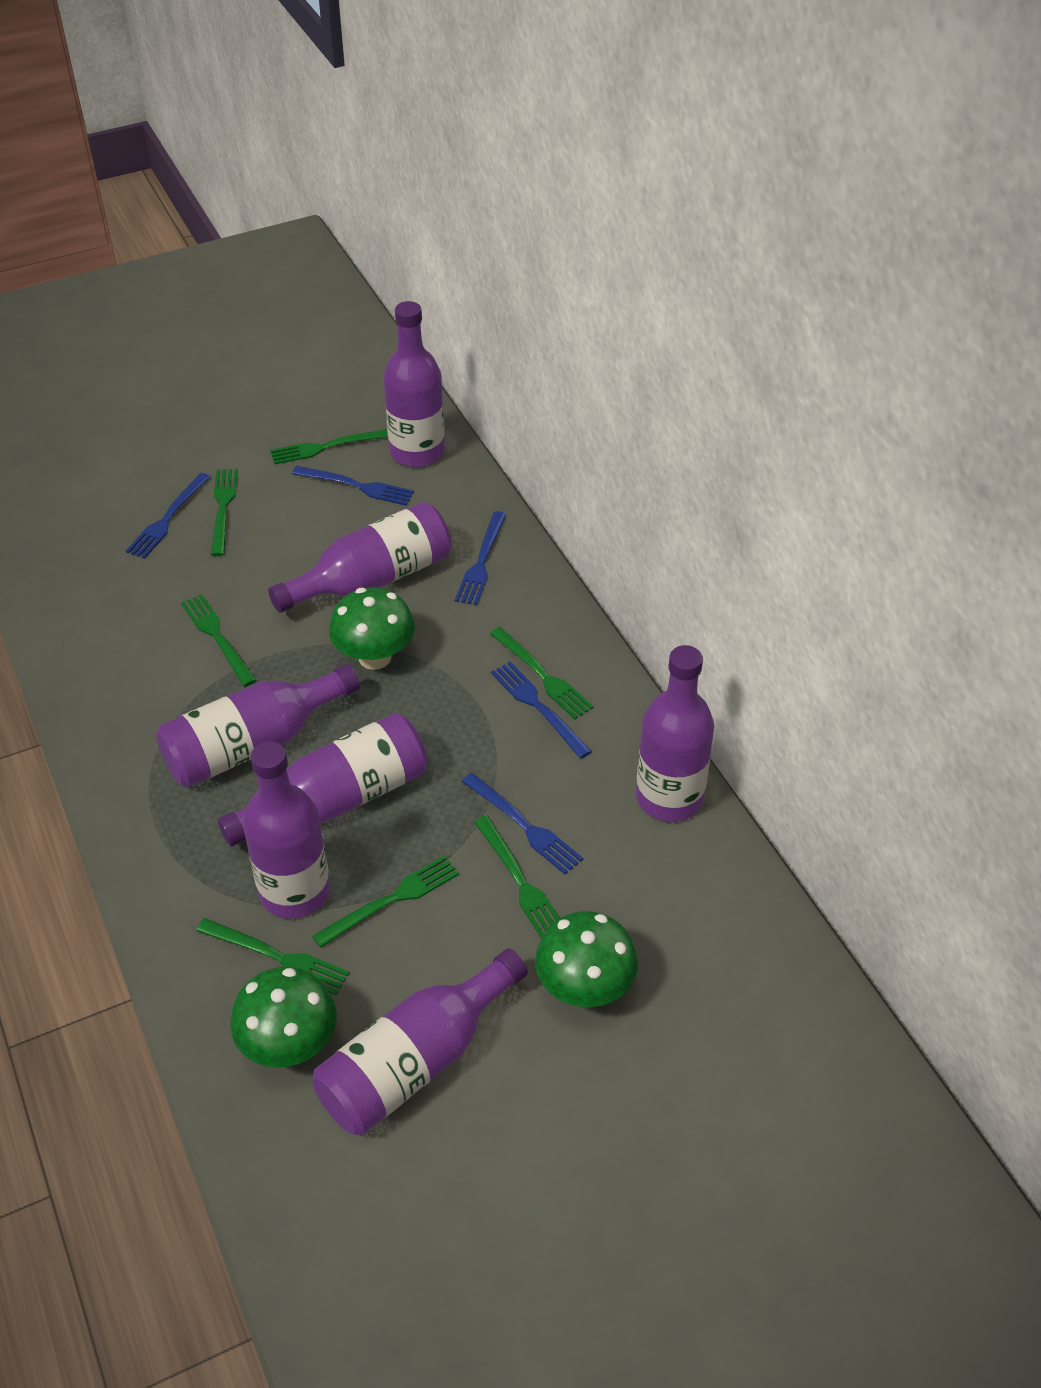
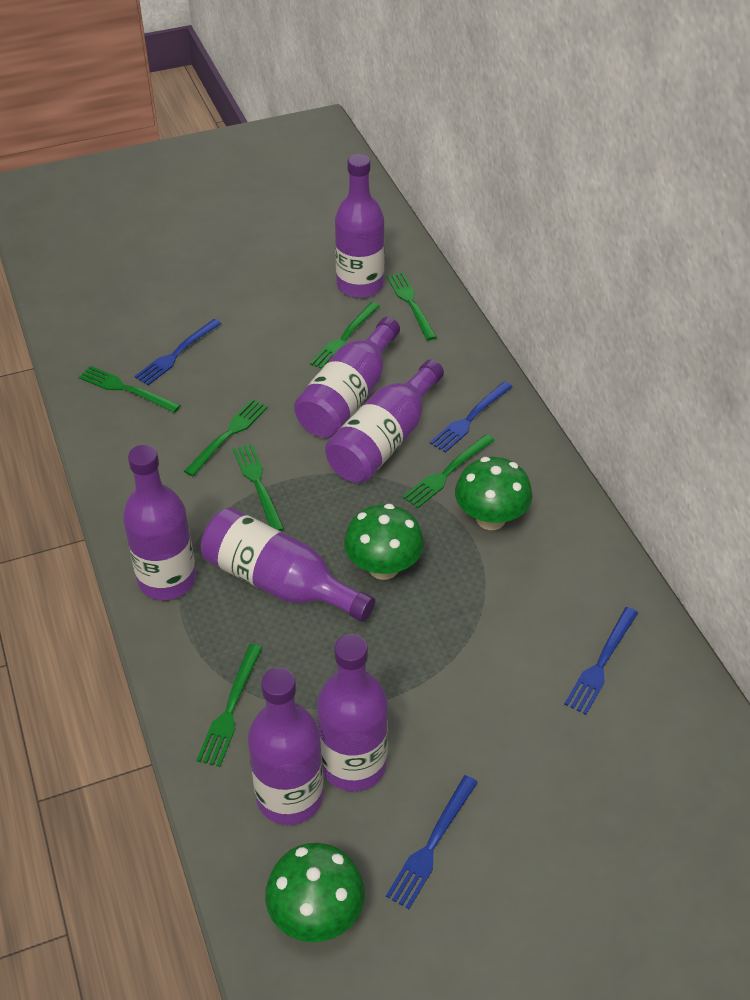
blue fork: [126,473,210,559] [292,466,414,506] [455,511,507,605] [462,773,583,874] [491,662,592,759] = 5 -> [134,319,221,385] [386,775,478,909] [430,381,513,453] [564,607,638,715] = 4

